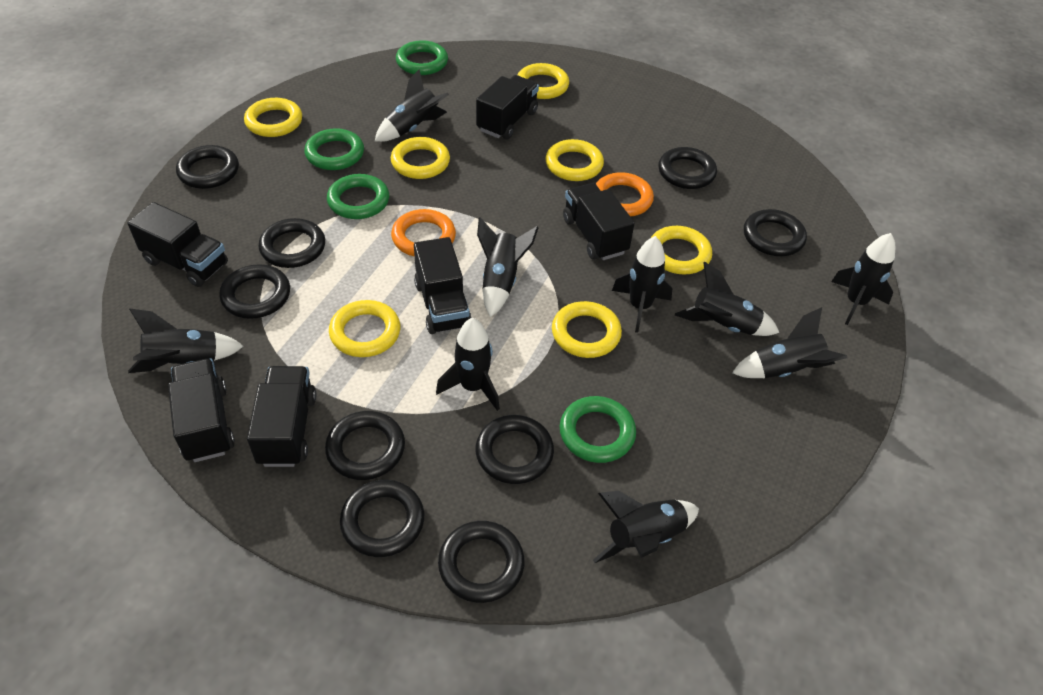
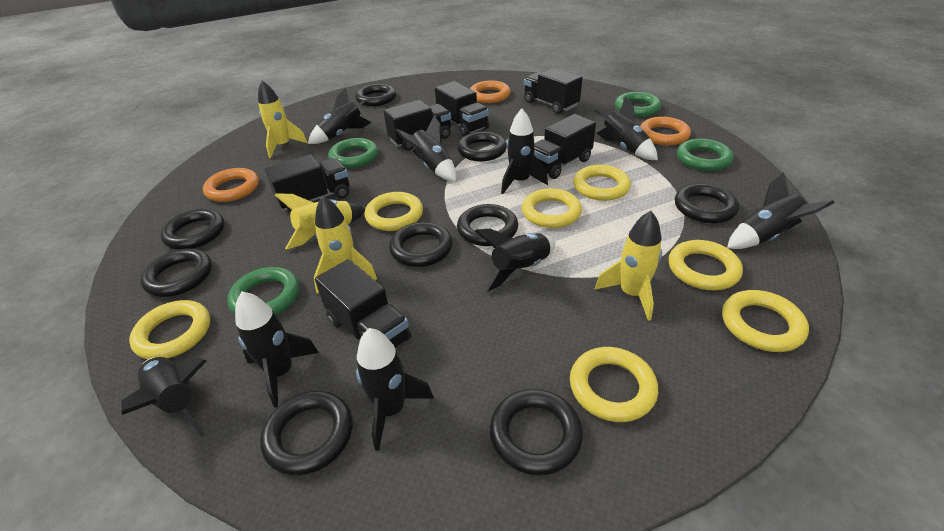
orange ring: [391,209,456,256] [596,172,654,217] = 2 -> [203,168,259,202] [470,81,510,103] [640,117,691,145] = 3
yellow rocket: none = 0 -> [258,81,308,158] [275,194,365,250] [314,196,377,293] [595,211,662,321] = 4

